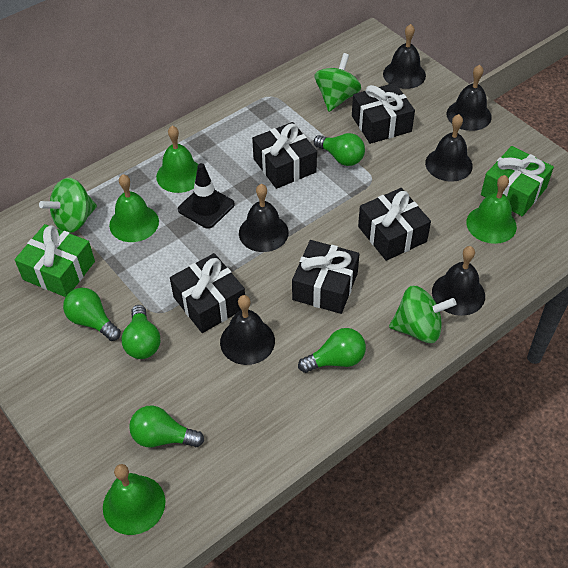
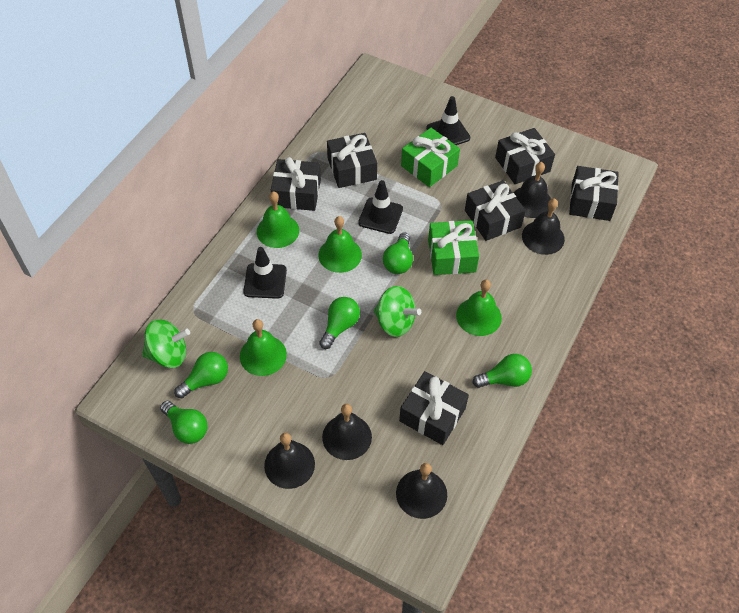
black bell: [220,295,275,365] [239,184,289,252] [383,24,426,89] [425,114,473,182] [432,246,485,316] [447,65,492,131] = 6 -> [264,433,315,489] [322,404,372,460] [396,463,447,519] [513,162,551,218] [522,198,565,255] = 5
black gift: [170,253,245,333] [252,122,317,189] [292,240,359,314] [352,83,415,144] [358,188,431,261] = 5 -> [271,157,321,211] [327,133,377,188] [399,371,469,445] [465,180,526,241] [495,128,555,184] [569,166,619,221] = 6
black traffic cone: [178,163,235,229] = 1 -> [243,247,287,299] [358,180,403,234] [426,96,470,145] = 3
green spinning top: [39,178,97,233] [315,53,361,112] [389,286,456,343] = 3 -> [142,319,190,368] [374,286,421,337] = 2

